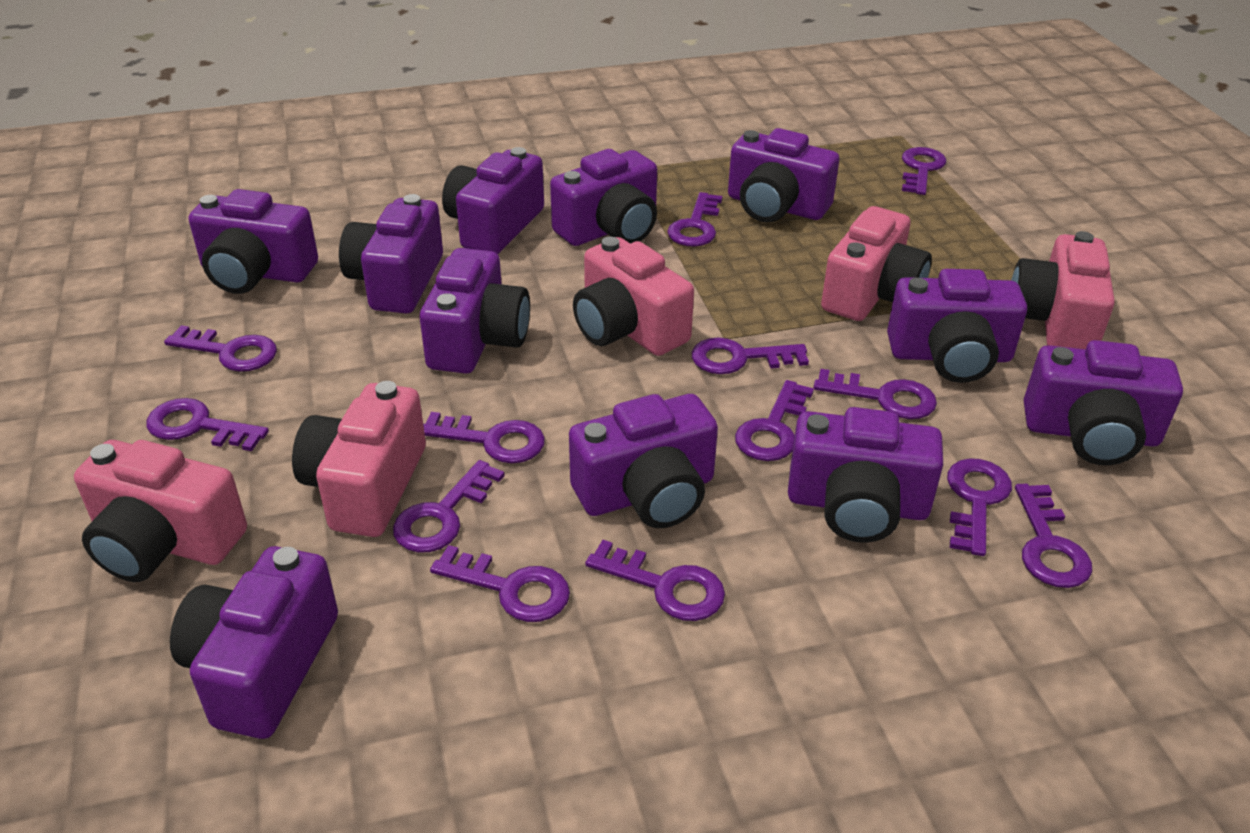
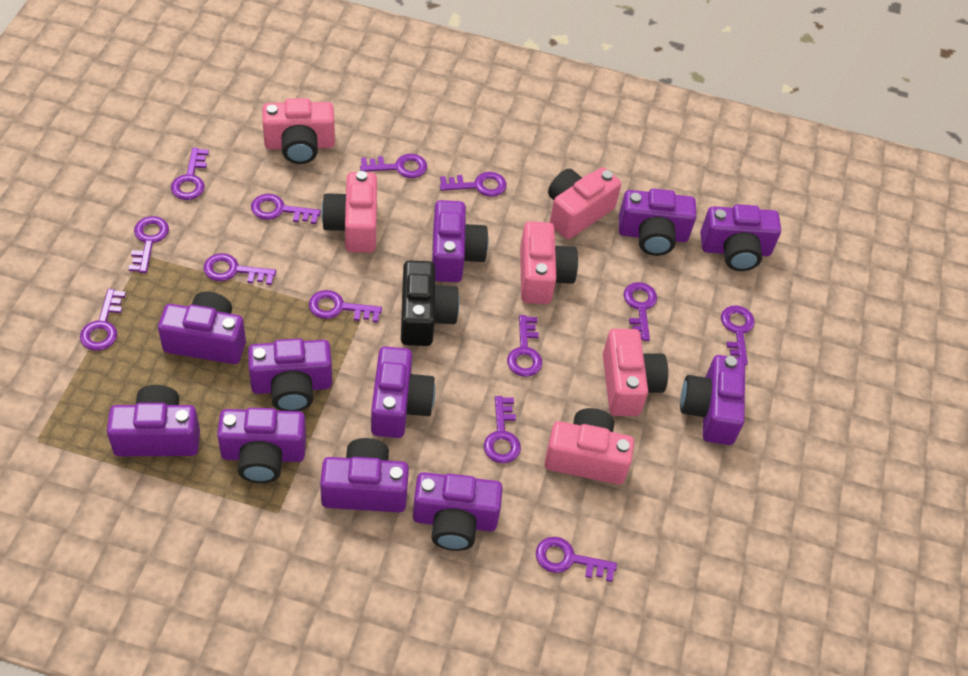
black camera: none = 0 -> [401,260,459,346] = 1
pink camera: [74,440,247,582] [292,381,426,537] [573,237,694,356] [821,206,932,321] [1011,231,1115,349] = 5 -> [262,98,335,164] [321,171,377,253] [520,222,578,304] [545,408,634,485] [548,167,621,239] [603,329,668,416] = 6

